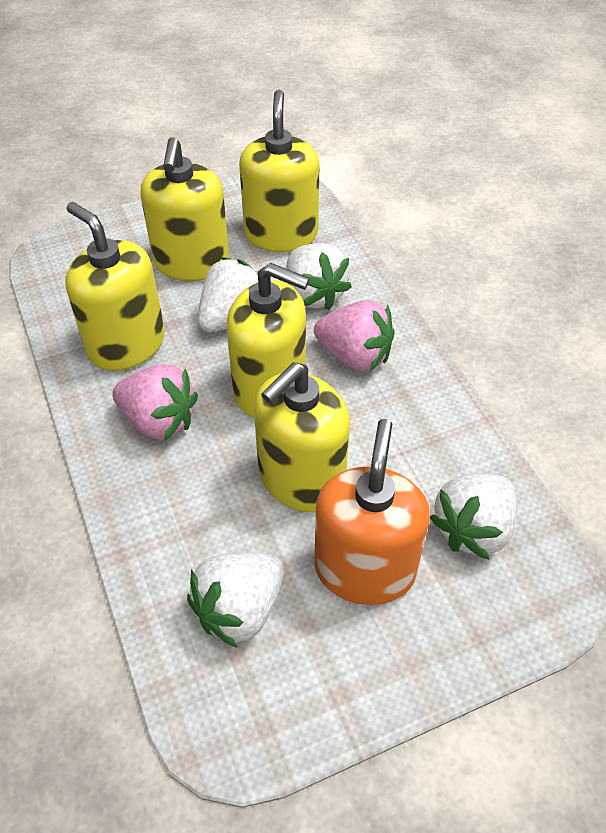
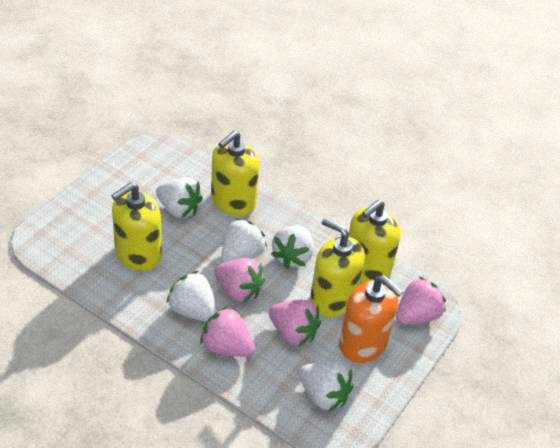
pink strawberry: [112,364,198,441] [314,300,394,371] = 2 -> [200,306,255,357] [214,258,265,303] [269,300,321,347] [396,277,446,325] = 4
white strawberry: [187,553,284,648] [198,257,258,332] [286,243,352,310] [430,474,517,560] = 4 -> [156,177,203,218] [166,271,217,322] [221,218,267,263] [271,226,314,269] [299,362,354,412] = 5
yellow soap dispenser: [65,202,165,371] [140,137,229,281] [226,263,310,417] [239,90,320,252] [254,362,350,512] = 5 -> [111,182,162,271] [211,131,259,216] [310,218,365,317] [349,200,401,284] = 4

